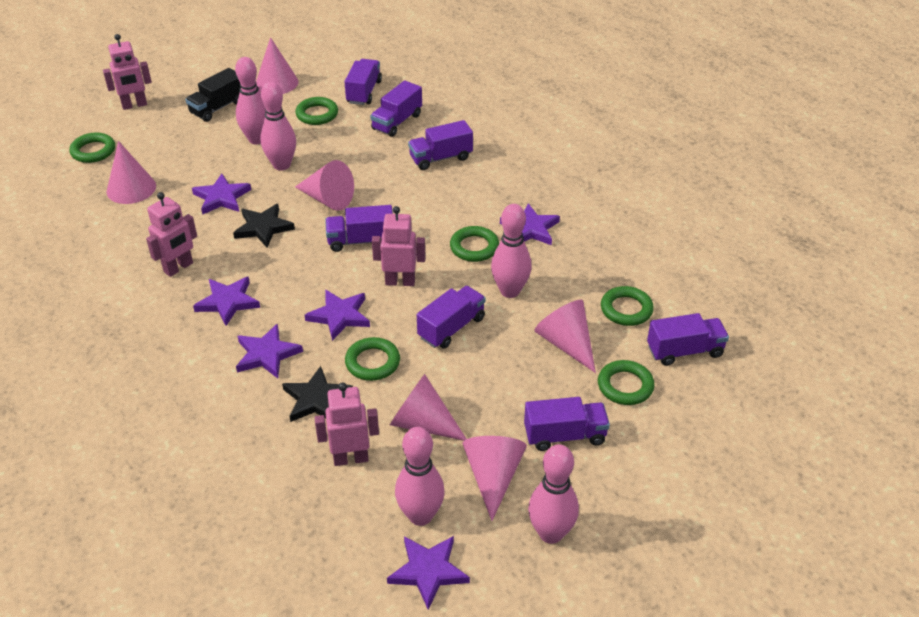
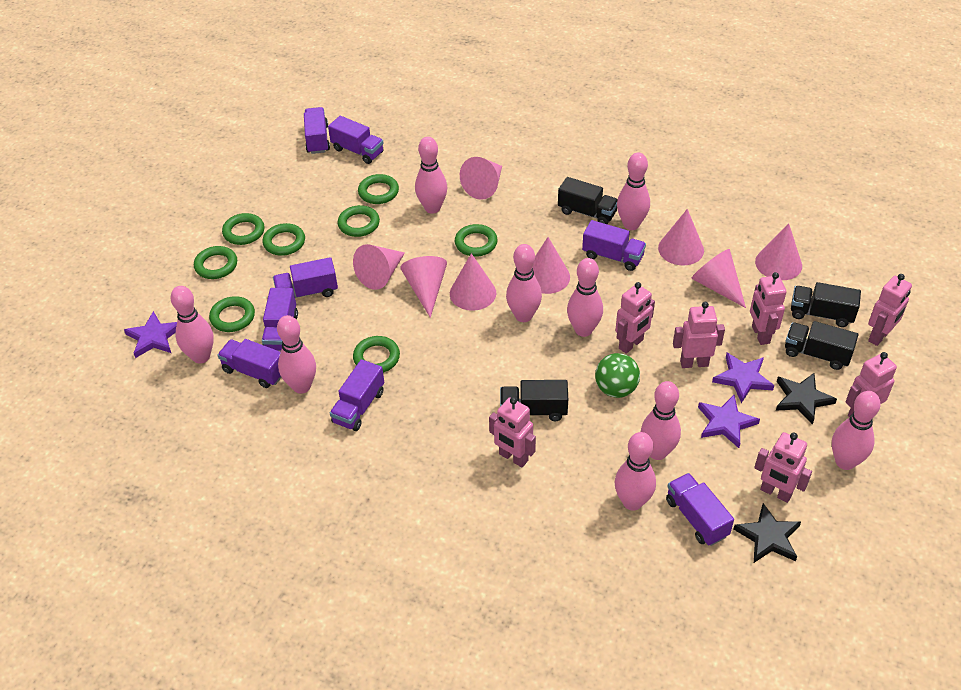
black truck: [185,68,240,122] = 1 -> [500,380,568,422] [558,177,618,224] [785,321,859,370] [791,282,861,327] = 4
green ball: none = 0 -> [595,353,640,398] = 1
green ring: [69,133,115,163] [295,97,338,125] [345,337,400,381] [450,226,499,262] [598,360,655,405] [601,286,654,326] = 6 -> [194,246,237,279] [209,296,255,332] [222,213,264,245] [262,223,305,256] [338,205,380,237] [353,336,400,373] [358,174,399,204] [455,224,497,257] = 8
pink bowling pin: [235,57,266,145] [260,81,296,171] [395,427,445,526] [491,204,532,298] [528,444,579,544] = 5 -> [170,286,214,364] [277,315,316,394] [415,137,447,214] [506,244,542,322] [567,258,603,337] [614,432,656,510] [617,153,650,230] [641,381,681,460] [832,391,881,470] = 9
pink cone: [106,141,156,204] [256,37,299,94] [295,160,354,211] [390,374,466,441] [463,436,527,521] [534,300,596,373] = 6 -> [353,244,405,290] [400,256,447,318] [450,253,496,311] [460,157,502,200] [533,237,570,294] [658,209,704,265] [691,249,746,308] [755,223,802,280] = 8
pink robot: [103,34,152,110] [146,192,197,277] [315,382,379,466] [372,206,425,286] = 4 -> [489,397,536,467] [615,282,655,354] [673,302,725,368] [750,272,786,345] [754,432,812,503] [846,352,897,417] [868,274,912,346] = 7
purple star: [192,173,251,215] [193,276,260,326] [236,324,303,378] [305,289,370,341] [387,536,470,610] [500,203,560,245] = 6 -> [124,311,177,358] [698,395,760,448] [712,353,774,403] = 3
purple truck: [325,205,393,252] [344,59,382,105] [370,80,422,137] [408,120,473,170] [417,286,486,349] [524,397,610,451] [647,313,729,366] = 7 -> [217,339,282,388] [262,288,298,351] [273,257,338,298] [304,107,330,154] [328,116,384,164] [330,359,384,431] [582,220,646,271] [666,473,734,546] = 8

